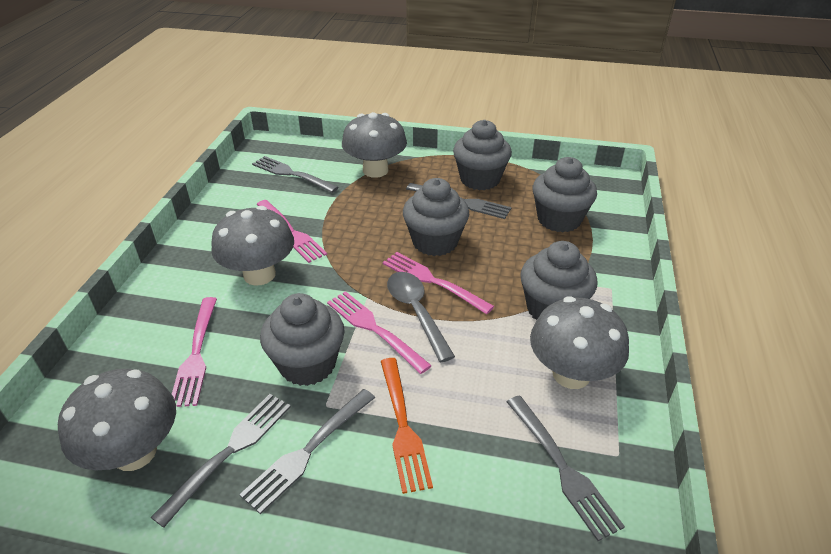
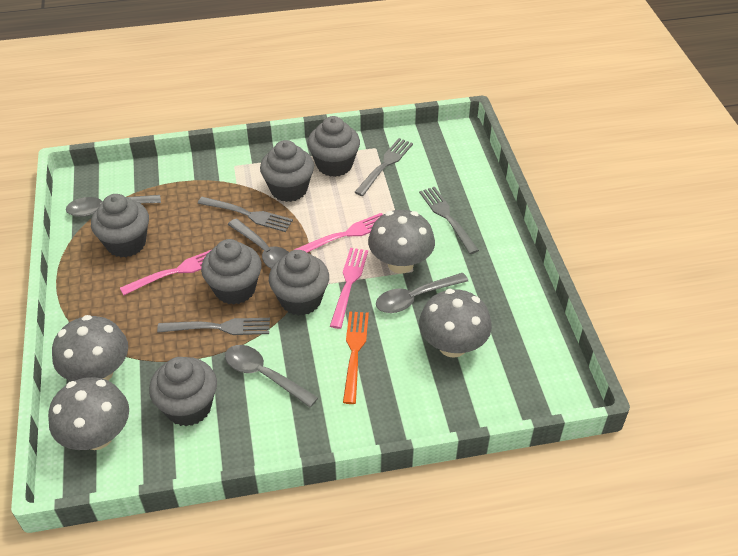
grey cupcake: [260,293,345,386] [403,178,470,256] [453,120,512,190] [520,241,598,320] [533,157,597,232] = 5 -> [91,194,149,257] [149,357,217,426] [201,239,262,305] [260,140,314,202] [269,250,329,316] [308,116,360,177] = 6
grey fork: [151,394,291,528] [239,389,375,514] [252,156,339,193] [406,183,512,219] [507,395,625,541] = 5 -> [157,318,270,335] [198,197,293,232] [354,138,413,196] [419,187,479,254] = 4
grey spoon: [387,272,455,363] = 1 -> [66,195,161,217] [225,345,318,407] [228,219,289,269] [376,273,468,313] = 4
pink fork: [172,297,217,407] [257,200,327,263] [327,291,432,374] [383,252,494,314] = 4 -> [120,250,211,295] [294,213,383,253] [330,248,368,329] = 3

